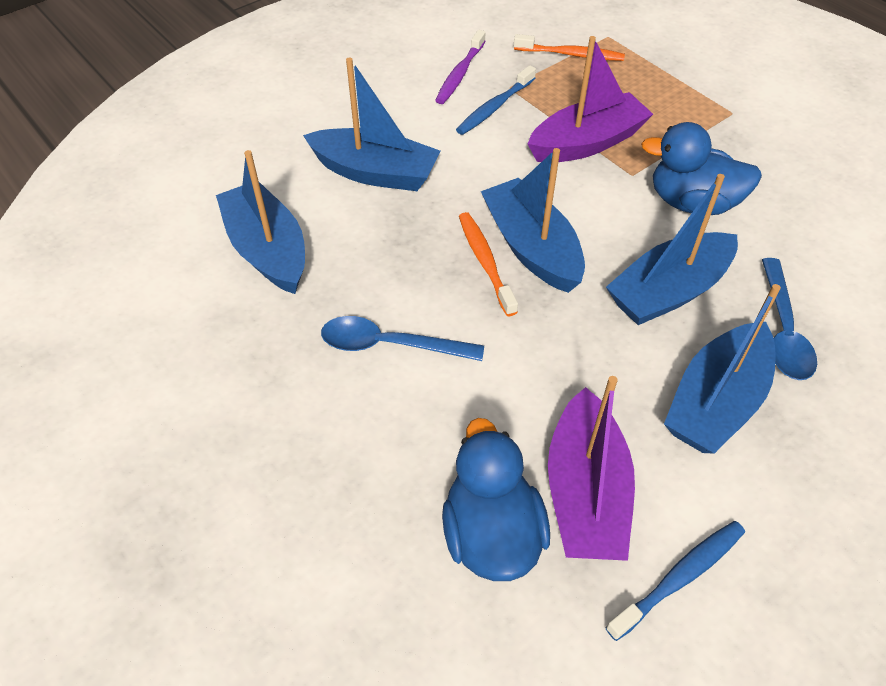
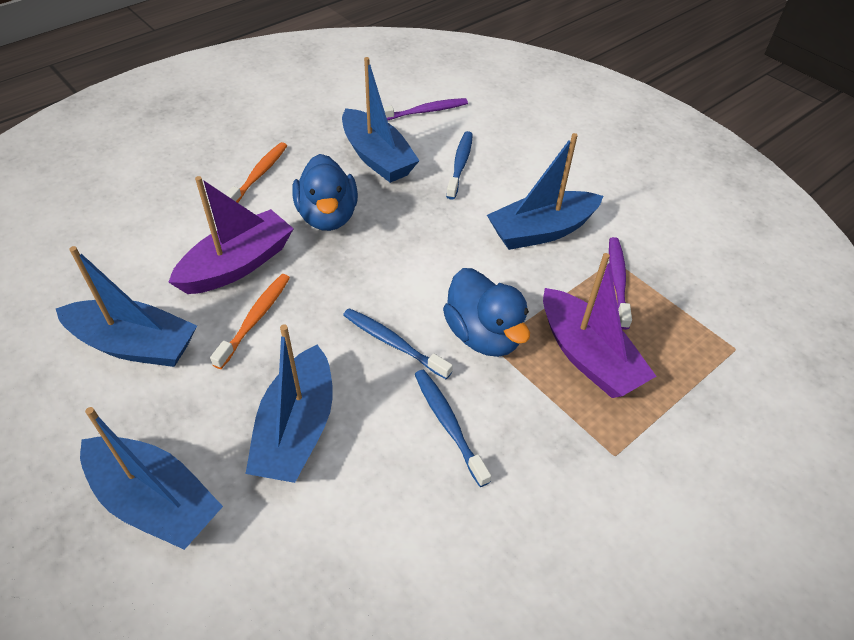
blue spoon: [321,316,484,361] [762,258,817,380] = 2 -> none = 0
blue toothbrush: [456,65,536,135] [606,521,745,641] = 2 -> [343,308,453,379] [415,370,491,487] [446,131,473,200] = 3
purple toothbrush: [435,30,486,104] = 1 -> [383,98,468,121] [609,237,632,330] = 2

